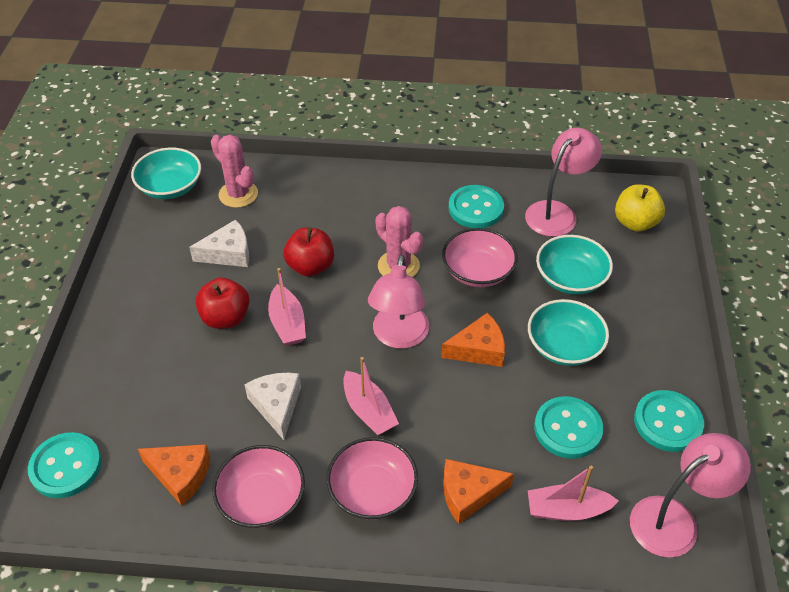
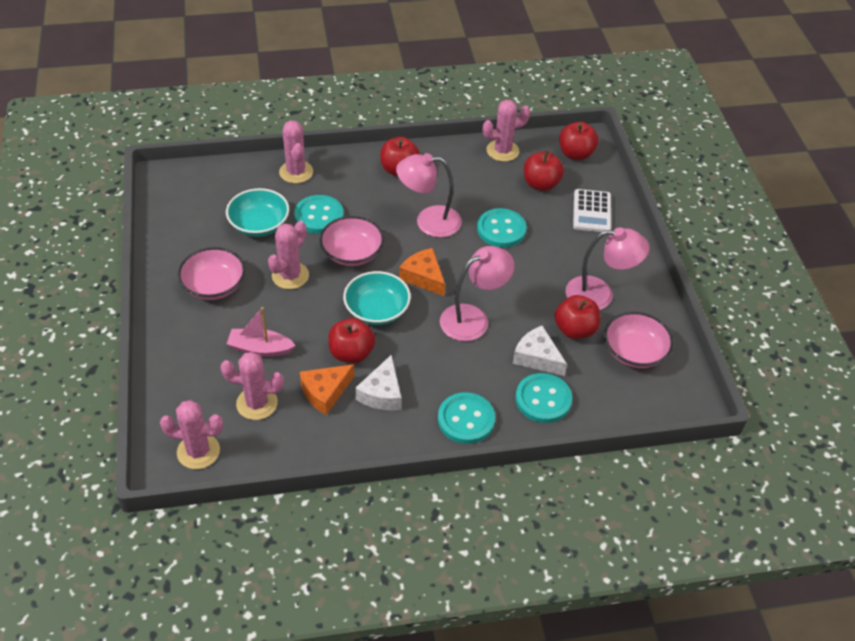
orange cheese: [138,444,210,506] [441,313,505,367] [443,459,514,524] = 3 -> [300,364,355,415] [399,248,445,296] = 2
pink boat: [268,268,306,346] [343,357,399,435] [528,466,619,521] = 3 -> [227,307,296,357] = 1
pink cactus: [211,135,258,208] [375,206,423,277] = 2 -> [160,400,223,469] [220,352,284,420] [268,221,309,289] [279,120,313,184] [483,100,530,162] = 5
red apple: [196,277,249,329] [283,227,334,277] = 2 -> [328,318,375,363] [380,137,420,176] [524,150,564,191] [555,295,600,339] [559,122,599,160] = 5
turquoise bowl: [131,148,201,199] [528,299,609,366] [536,235,613,295] = 3 -> [226,188,289,237] [343,271,411,325] = 2
white calculator: none = 0 -> [573,189,611,232] = 1
yellow apple: [615,185,665,232] = 1 -> none = 0

